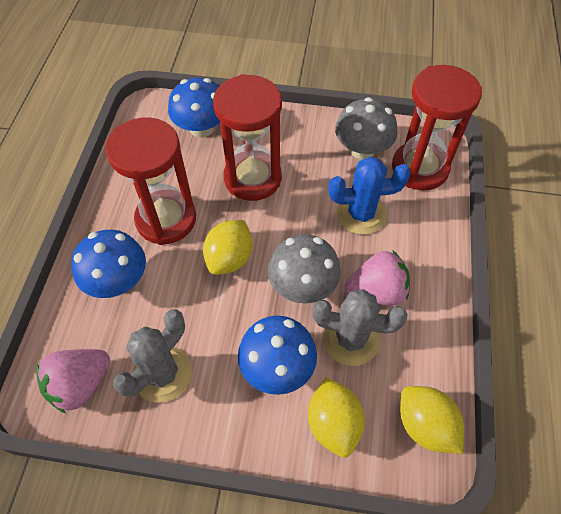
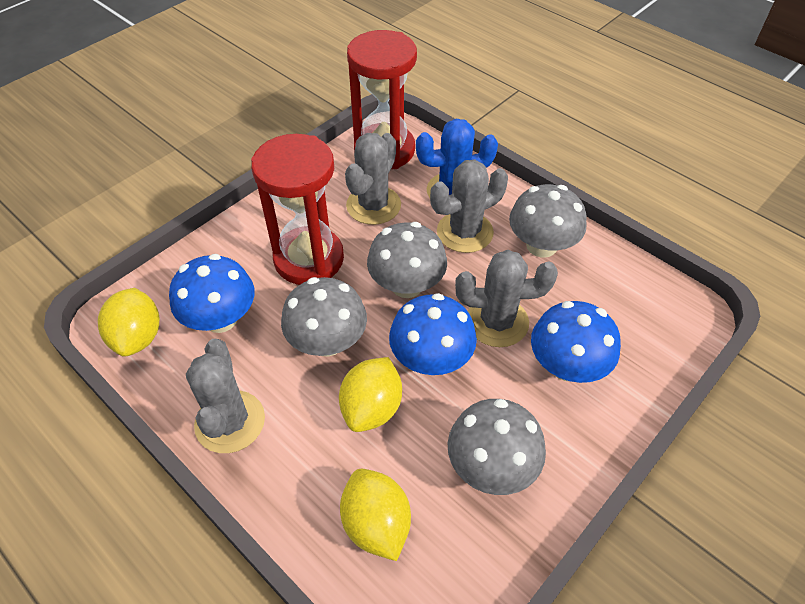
grey cactus: [113,309,192,403] [313,289,407,366] = 2 -> [186,339,265,453] [345,133,401,225] [430,160,508,253] [455,250,558,347] = 4
grey mushroom: [268,234,341,304] [335,97,397,159] = 2 -> [281,277,367,357] [367,222,447,298] [448,399,546,495] [509,184,587,257] = 4
pink strawberry: [36,349,110,413] [344,251,410,306] = 2 -> none = 0
red hourglass: [106,117,196,245] [213,74,282,201] [392,65,482,191] = 3 -> [251,134,344,285] [347,30,417,169] = 2

